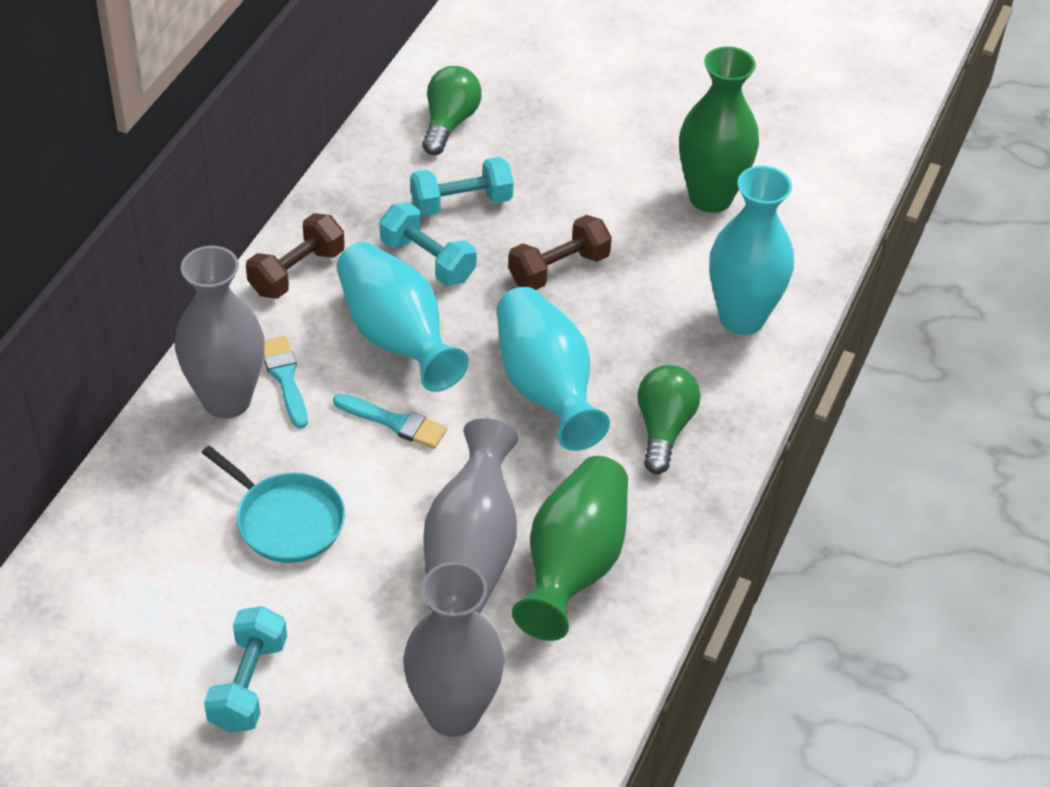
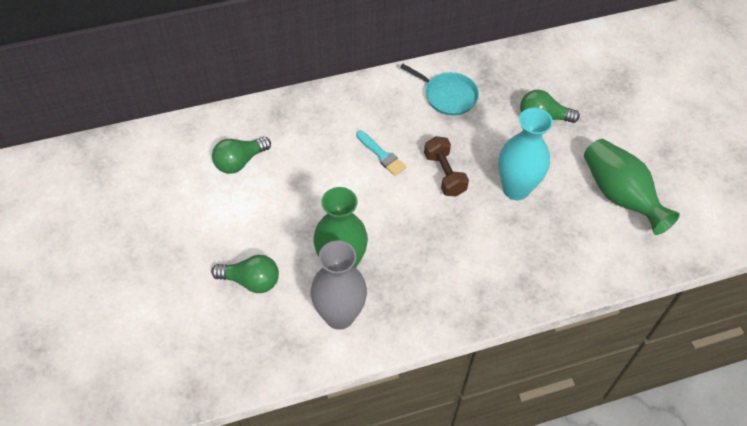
brown dumbbell: [246,213,345,299] [508,215,612,290] = 2 -> [424,136,469,196] = 1
green light bulb: [422,66,482,155] [637,365,700,474] = 2 -> [211,255,279,293] [212,137,271,174] [520,90,580,123] = 3
grey vase: [175,246,265,419] [403,562,504,737] [423,418,518,613] = 3 -> [311,241,367,330] = 1
turquoise brush: [264,336,308,429] [333,393,447,449] = 2 -> [356,131,406,176] = 1
turquoise dumbbell: [204,606,287,732] [379,203,477,286] [410,157,514,216] = 3 -> none = 0
turquoise vase: [336,242,469,392] [497,287,610,451] [709,166,794,335] = 3 -> [498,108,553,200] = 1

